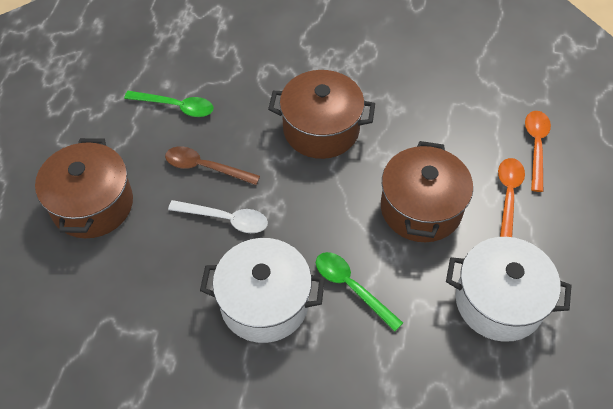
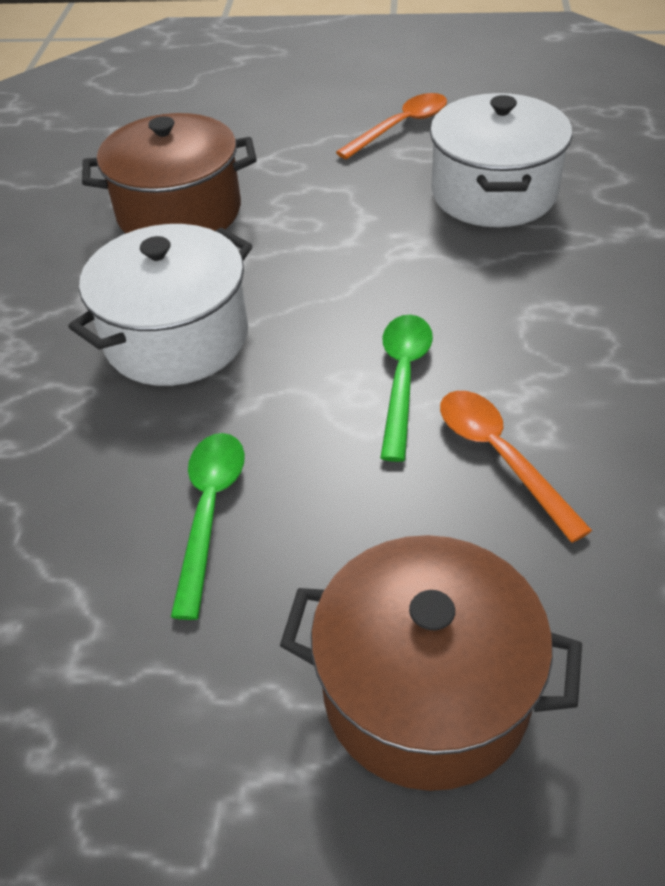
brown pot: [35,138,133,238] [268,70,375,159] [381,141,473,242] = 3 -> [82,113,257,233] [280,535,582,791] = 2
brown spoon: [165,146,260,185] = 1 -> none = 0
white spoon: [168,200,268,233] = 1 -> none = 0

